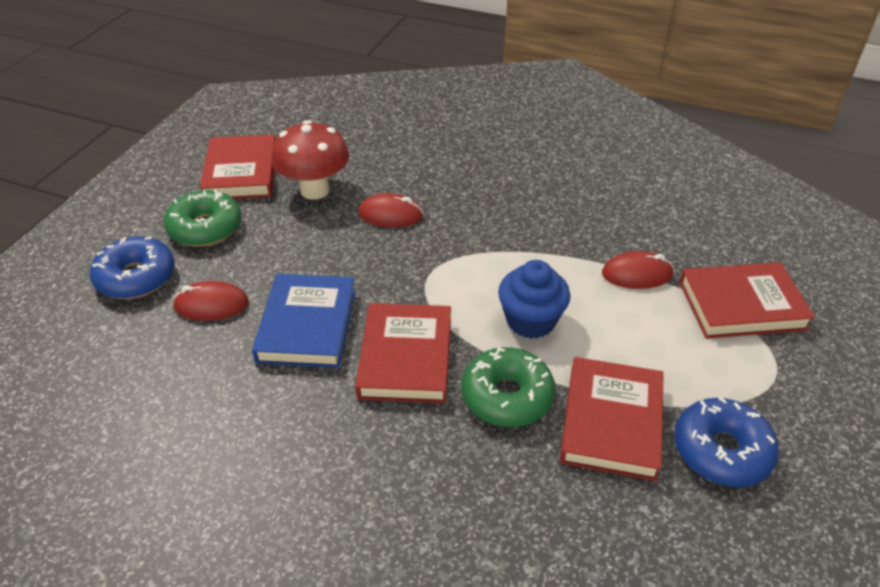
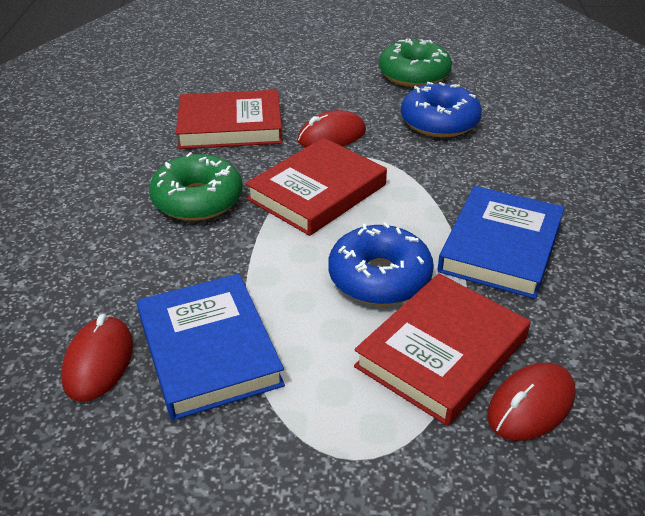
blue book: [252,274,356,368] = 1 -> [137,274,285,420] [438,186,565,299] = 2
blue cupcake: [498,260,571,339] = 1 -> none = 0
red book: [199,134,276,199] [355,303,451,403] [560,357,664,481] [679,262,815,339] = 4 -> [176,90,282,149] [245,138,387,236] [354,273,530,426] = 3
red mushroom: [271,120,349,200] = 1 -> none = 0

